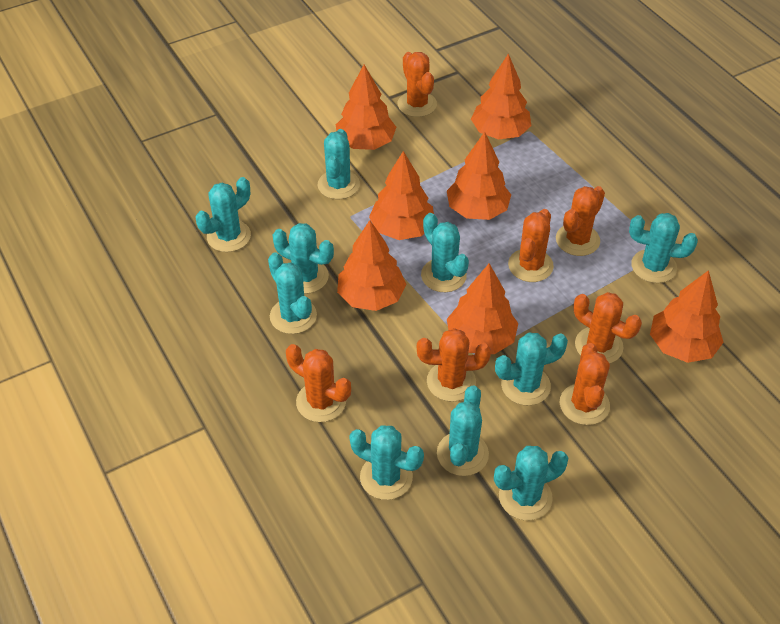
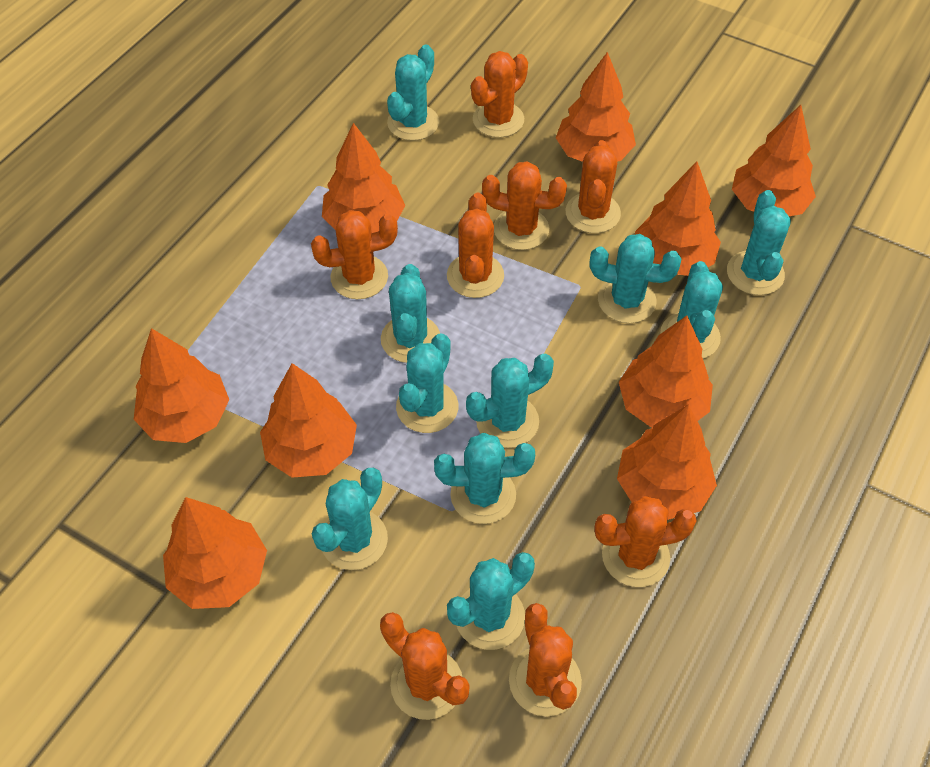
orange cactus: [286,344,351,422] [398,52,437,117] [417,328,491,402] [508,209,554,282] [556,186,605,256] [560,343,610,425] [574,292,642,364] = 7 -> [311,210,398,299] [380,612,470,720] [447,193,504,298] [471,51,528,138] [482,161,567,250] [509,603,582,716] [566,140,621,233] [594,496,697,587] = 8
orange tree: [336,65,396,150] [337,220,406,311] [369,151,434,240] [447,132,511,220] [447,263,518,354] [471,53,531,139] [650,270,724,363] = 7 -> [134,328,229,443] [163,497,267,609] [260,363,357,478] [322,123,405,233] [556,52,636,162] [617,404,717,520] [619,316,713,428] [635,161,721,276] [732,105,816,216] = 9

